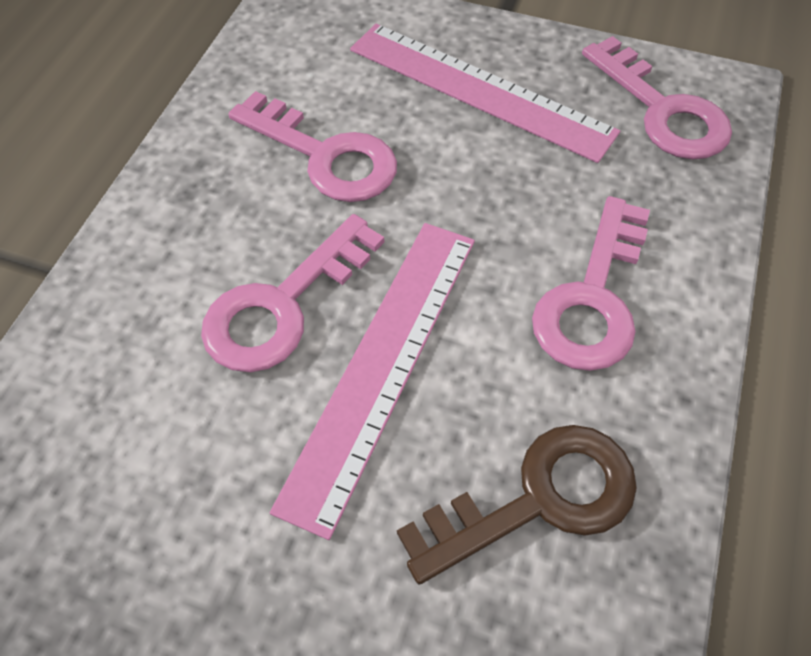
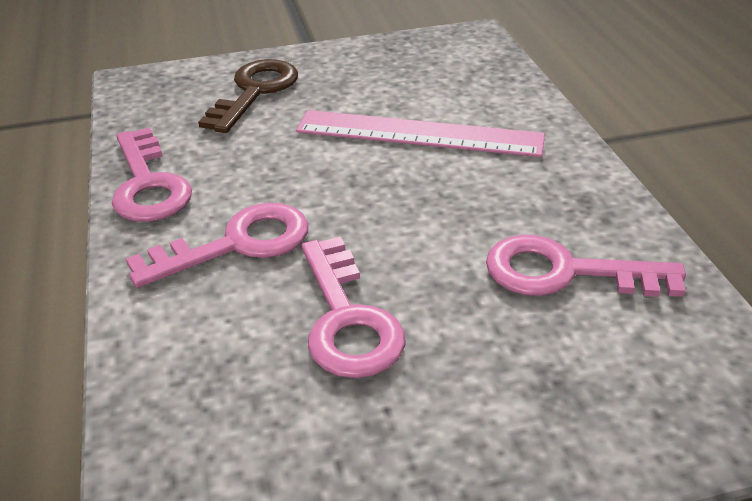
pink ruler: [270,223,475,540] [350,24,620,163] = 2 -> [296,110,545,157] = 1

